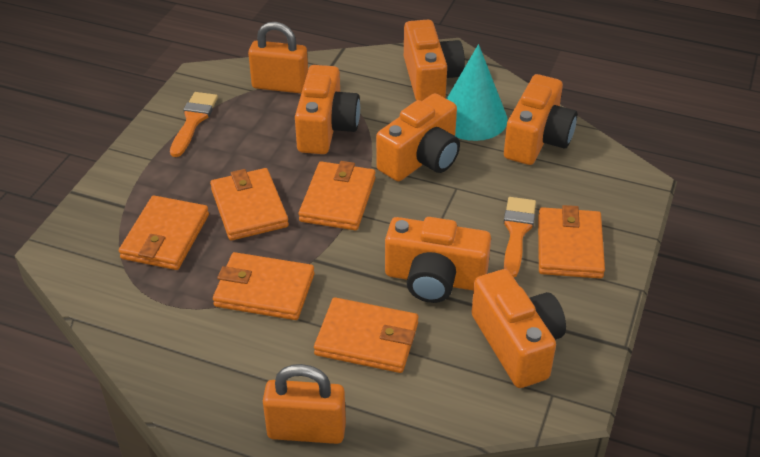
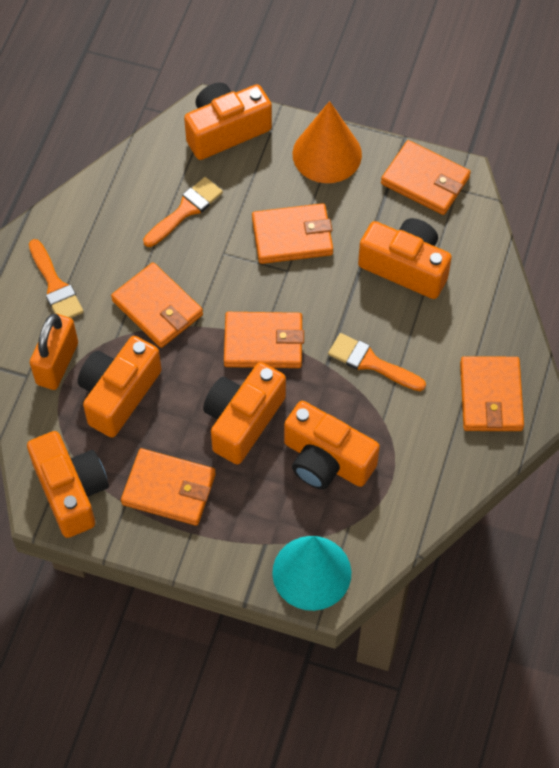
orange brush: [170,92,218,157] [504,197,536,277] = 2 -> [29,239,84,318] [143,177,223,247] [328,333,426,391] = 3
orange cone: none = 0 -> [292,101,362,183] = 1
orange padlock: [248,22,308,93] [263,364,346,444] = 2 -> [30,313,78,390] = 1

